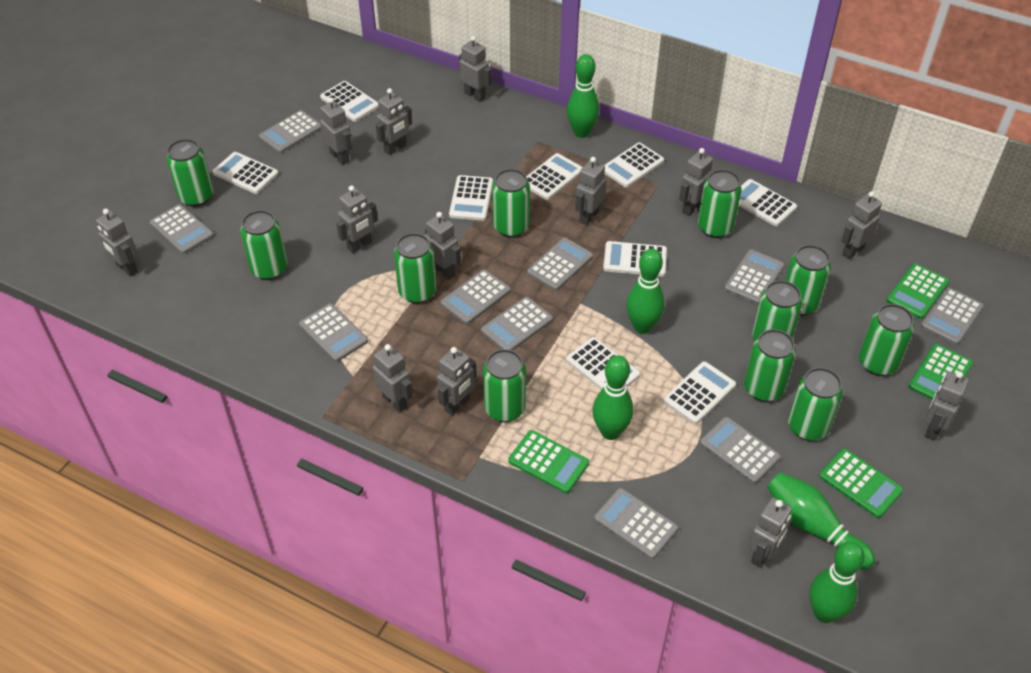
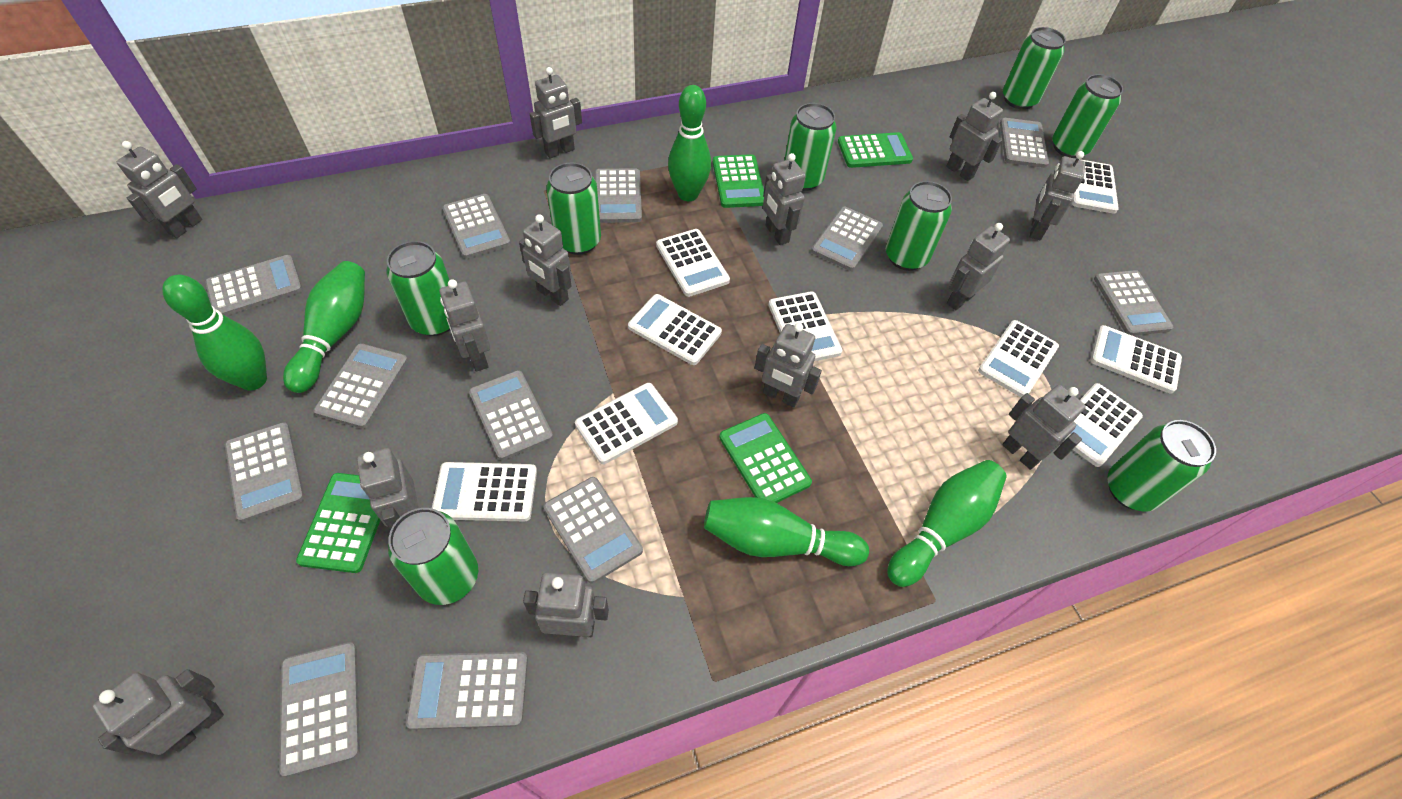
green can: [166,139,214,207] [240,210,287,280] [394,233,436,303] [483,349,526,422] [492,169,530,237] [698,169,742,238] [744,329,796,402] [752,280,802,341] [785,245,831,315] [788,367,843,441] [859,304,914,376] = 11 -> [387,241,450,336] [388,508,478,605] [546,163,601,255] [784,103,836,191] [886,181,952,271] [1003,27,1066,110] [1052,74,1123,158] [1107,420,1216,512] = 8
grey calculator: [150,204,214,254] [259,110,321,153] [299,304,368,362] [440,269,511,324] [481,297,553,351] [527,238,593,291] [594,488,678,559] [700,417,781,484] [724,250,784,304] [920,288,984,345] = 10 -> [205,255,303,316] [225,422,304,522] [279,642,360,777] [314,343,408,429] [406,652,528,730] [442,194,511,259] [469,370,553,460] [543,477,643,583] [595,168,642,223] [811,207,883,271] [1000,118,1049,168] [1094,270,1174,336] = 12

